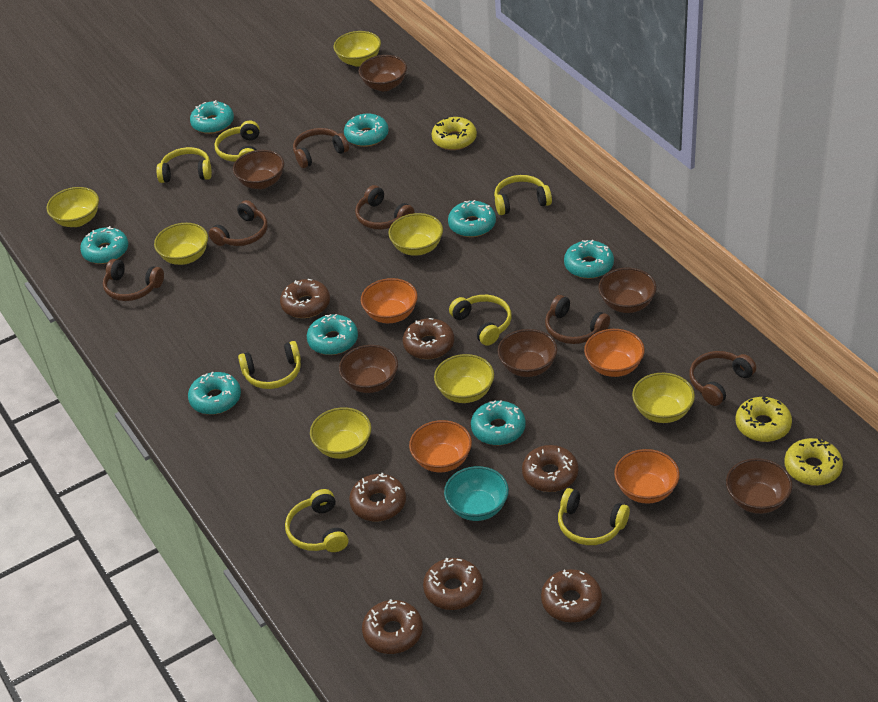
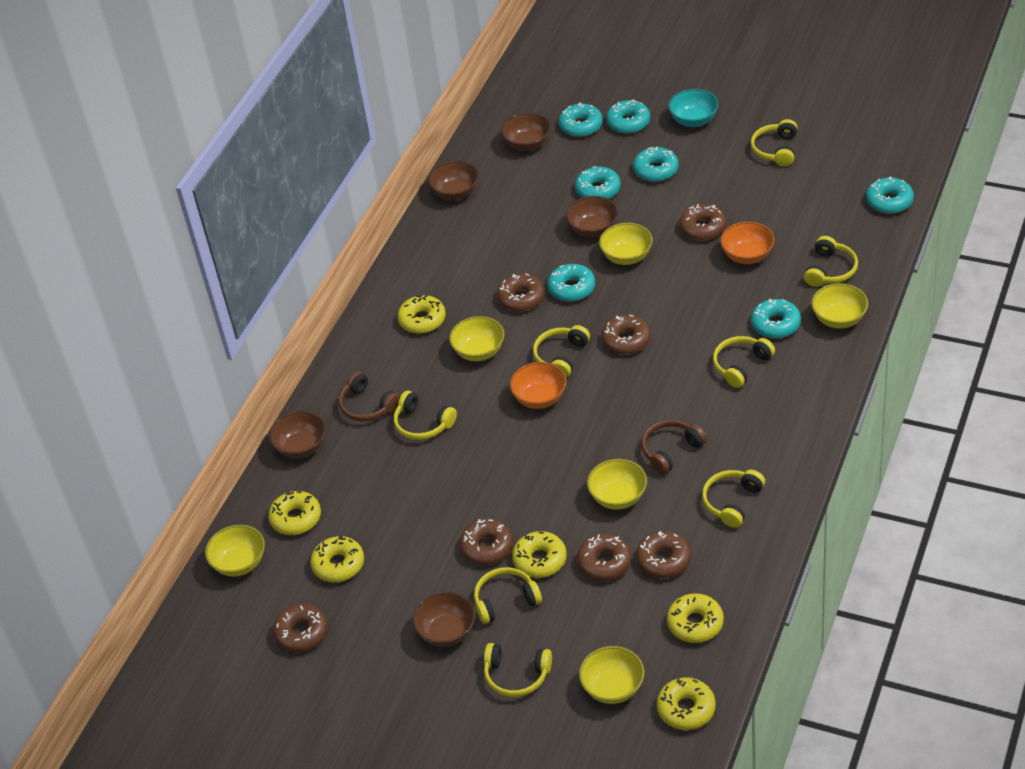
brown bowl: [233,150,284,189] [339,345,398,393] [359,55,407,91] [498,329,557,377] [598,268,657,313] [726,458,792,514] = 6 -> [269,411,326,458] [413,592,475,647] [428,161,479,200] [501,112,551,151] [566,196,618,237] = 5
brown headphones: [103,259,164,301] [209,200,268,246] [293,128,349,168] [355,185,414,229] [545,295,610,344] [689,351,756,406] = 6 -> [339,371,400,421] [641,420,707,474] = 2
orange bowl: [361,278,418,323] [409,420,472,472] [584,329,645,377] [614,449,680,504] = 4 -> [510,362,567,409] [720,221,775,264] = 2
turquoise donut: [80,226,128,264] [188,372,241,415] [190,100,234,134] [307,314,358,355] [344,114,389,147] [448,200,496,237] [471,400,526,445] [564,240,614,279] = 8 -> [547,264,595,302] [559,103,603,137] [575,166,621,199] [606,99,650,134] [633,146,679,182] [751,299,801,338] [866,176,914,214] = 7
yellow bowl: [46,187,99,227] [154,223,208,265] [310,407,371,459] [334,31,381,67] [388,213,443,256] [434,354,494,403] [632,373,695,423] = 7 -> [205,525,265,576] [449,316,504,361] [579,646,644,704] [587,459,647,510] [599,223,653,265] [811,283,868,328] = 6
yellow donut: [432,117,477,150] [736,396,792,442] [784,438,843,486] = 3 -> [268,491,321,535] [310,535,364,582] [397,295,446,334] [512,531,567,578] [657,677,716,730] [667,593,724,643] = 6
yellow headphones: [156,147,212,183] [214,121,260,162] [238,341,301,389] [285,489,348,552] [449,295,512,346] [494,175,552,215] [558,488,630,545] = 7 -> [393,391,457,440] [474,567,542,624] [484,643,552,697] [533,325,590,378] [702,470,765,528] [713,336,775,388] [751,119,798,166] [804,236,858,287] = 8

